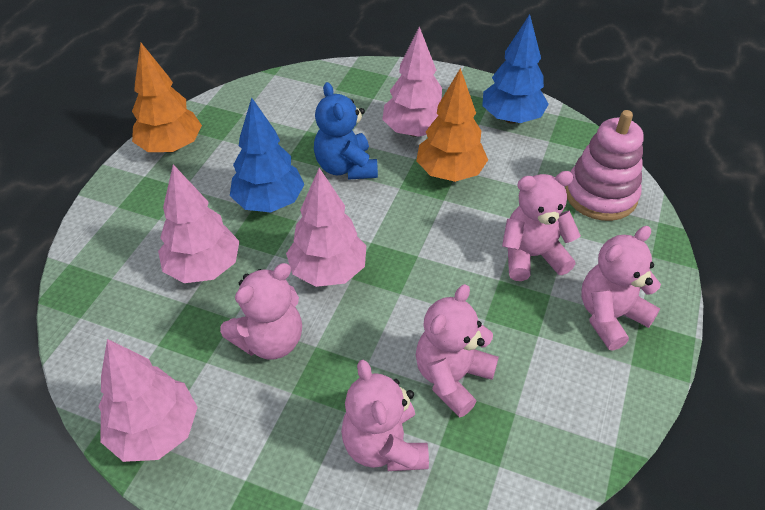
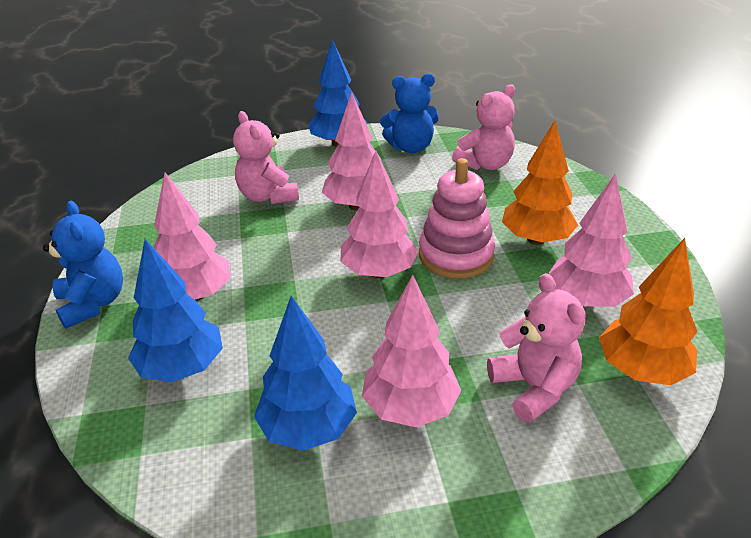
blue teddy bear: [314,82,378,180] = 1 -> [43,201,123,329] [380,73,439,153] = 2
blue tree: [230,97,305,212] [482,14,549,124] = 2 -> [128,239,223,382] [254,296,357,451] [308,39,368,147] = 3
pink teddy bear: [220,263,302,360] [341,360,429,471] [416,284,499,418] [502,171,581,281] [581,226,661,351] = 5 -> [233,111,299,204] [452,85,515,170] [487,273,585,423] = 3
pink tree: [98,339,198,462] [158,164,240,283] [286,168,366,287] [382,26,442,137] = 4 -> [153,172,231,301] [322,92,381,210] [341,151,418,278] [362,275,462,427] [548,173,634,307] = 5

